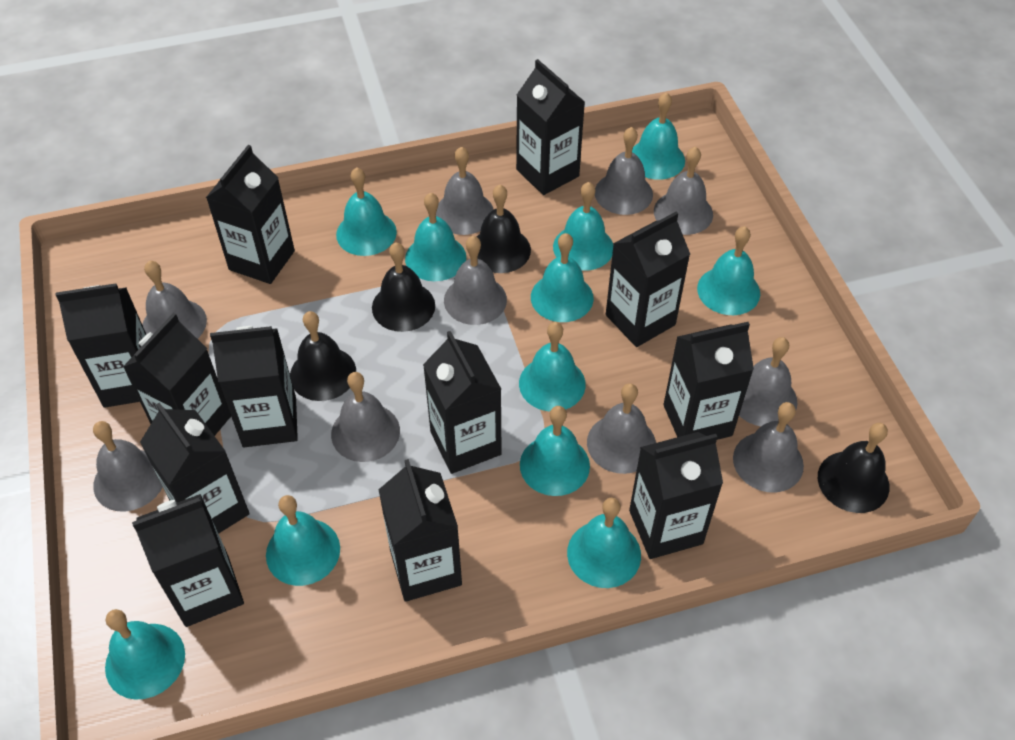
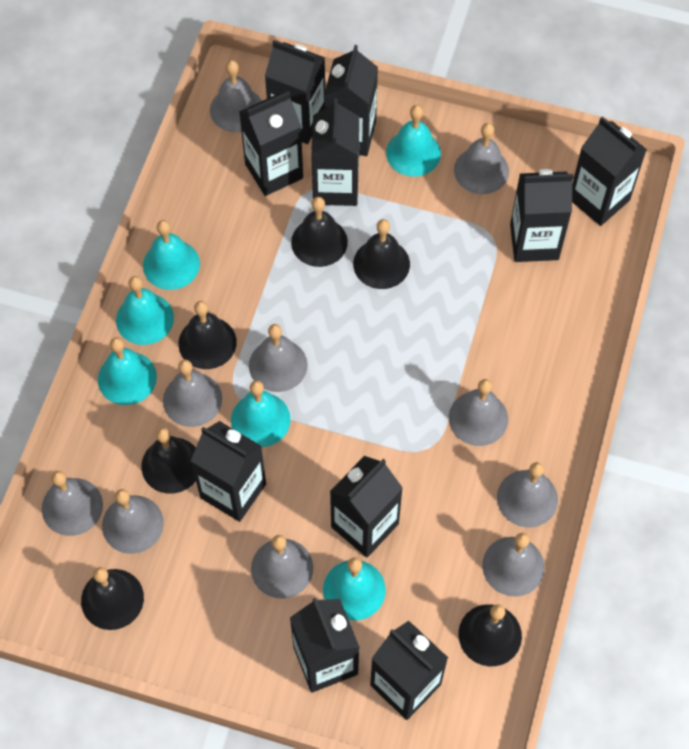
black bell: [290,311,356,401] [372,243,435,332] [476,185,531,273] [818,423,889,513] = 4 -> [81,567,144,630] [141,428,196,494] [178,301,237,369] [291,197,348,267] [353,219,410,289] [458,604,522,666] = 6
black carton: [56,283,146,408] [123,313,231,436] [132,494,244,627] [140,402,250,534] [206,145,295,284] [210,326,298,447] [379,459,462,602] [423,331,502,474] [516,59,585,195] [606,212,690,347] [629,432,723,559] [663,322,754,440] = 12 -> [191,421,266,522] [239,91,303,196] [265,40,325,144] [290,598,360,693] [311,98,359,206] [324,45,378,156] [330,456,403,557] [370,621,448,720] [510,169,574,262] [572,117,647,226] = 10
turquoise bell: [105,609,185,700] [266,495,340,586] [336,167,397,256] [405,193,466,281] [519,322,586,411] [520,406,590,496] [531,233,594,322] [553,182,613,271] [567,498,641,588] [632,92,685,180] [697,226,760,315] = 11 -> [98,337,157,405] [116,276,174,345] [143,220,200,290] [231,380,291,447] [323,557,386,620] [386,105,441,177] = 6

